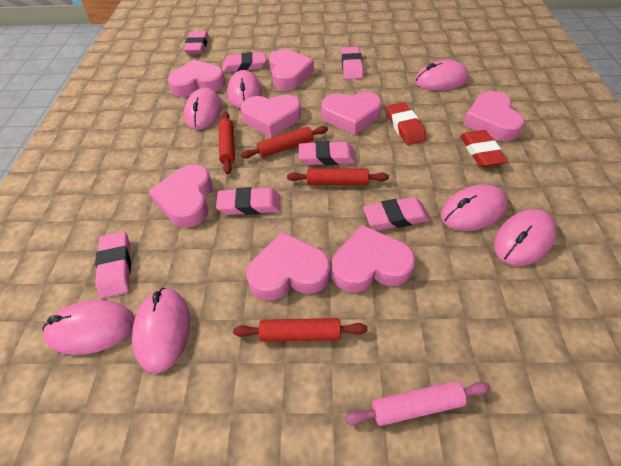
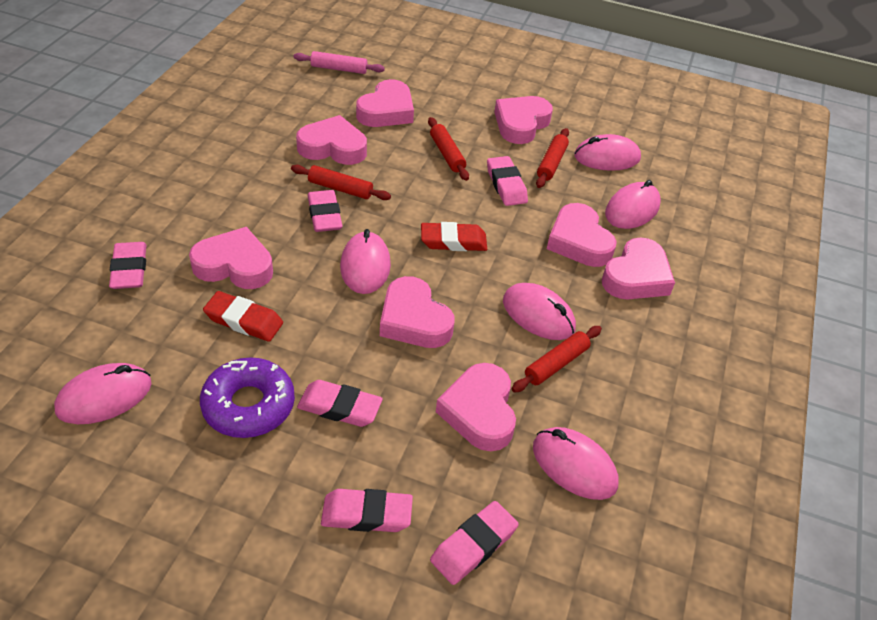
pink eraser: [95,231,131,299] [184,31,209,54] [216,187,280,215] [222,52,266,72] [299,141,356,165] [341,47,363,79] [363,197,430,230] = 7 -> [109,242,146,289] [297,380,383,427] [308,190,343,232] [321,489,413,532] [430,501,519,585] [487,156,528,206] = 6
pink mouse: [42,300,135,355] [132,288,190,373] [184,88,222,130] [227,70,262,109] [415,60,469,90] [441,184,508,231] [494,209,557,266] = 7 -> [54,363,152,424] [340,229,391,294] [503,283,576,340] [533,427,619,500] [574,134,641,171] [605,180,661,229] = 6
purple donut: none = 0 -> [200,357,295,438] = 1

